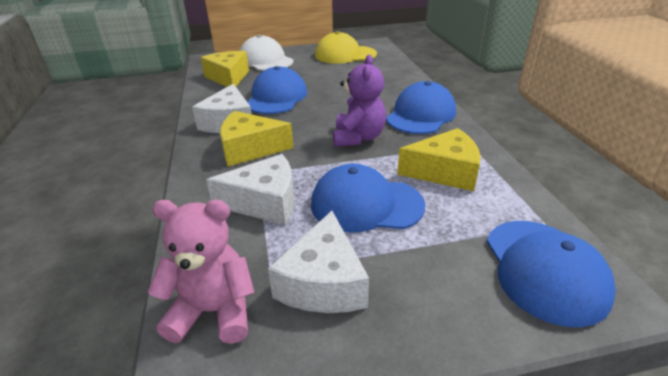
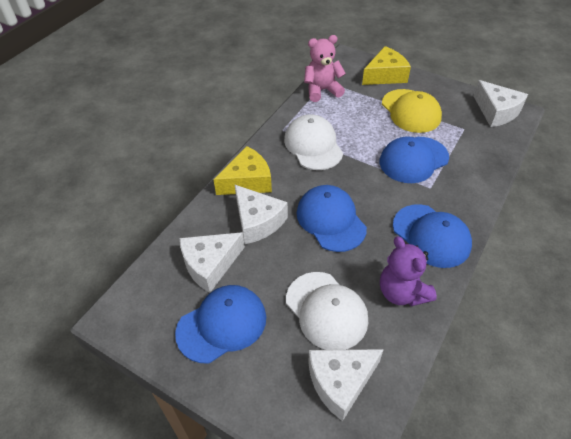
white cap: [240,35,293,71] = 1 -> [284,114,343,170] [286,272,368,350] = 2
white cheese: [192,84,252,133] [206,154,294,225] [268,211,369,313] = 3 -> [180,232,245,293] [235,185,288,244] [308,349,384,421] [474,80,528,127] = 4
yellow cheese: [200,51,249,87] [220,111,293,166] [397,128,481,191] = 3 -> [213,146,272,195] [362,46,411,85] = 2

